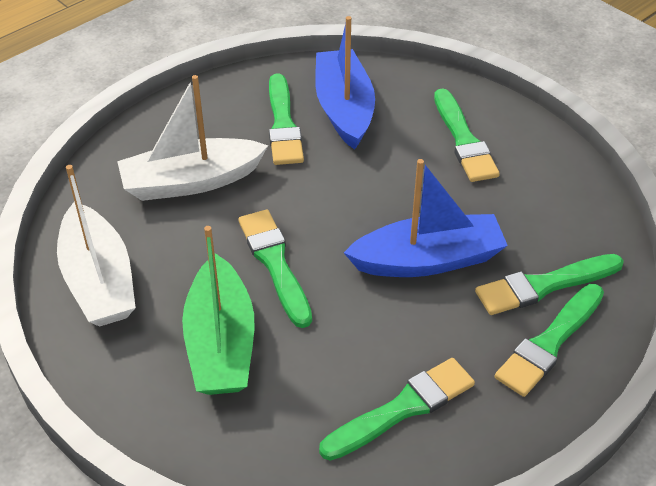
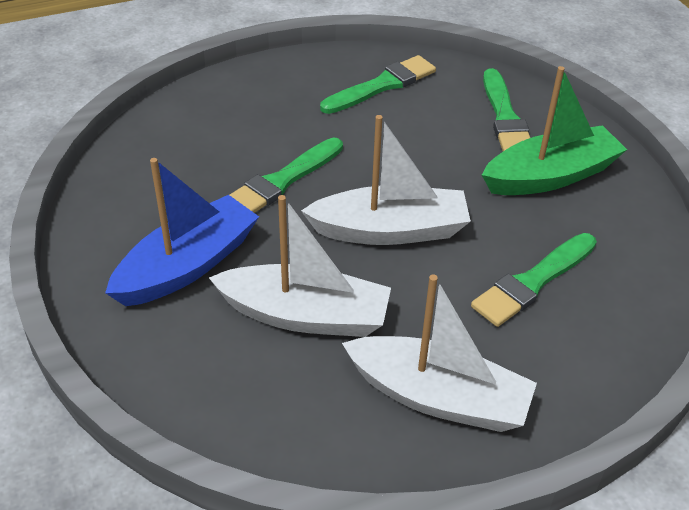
blue boat: [315,16,375,150] [344,159,508,277] = 2 -> [105,158,259,306] = 1
green brush: [238,209,312,328] [269,73,304,165] [319,358,475,461] [434,88,500,182] [475,254,624,315] [495,284,604,397] = 6 -> [230,138,343,213] [320,55,436,114] [471,233,597,327] [483,68,530,151] = 4
white boat: [57,165,136,327] [117,75,268,201] = 2 -> [209,195,391,337] [301,115,471,245] [342,275,537,432] = 3

